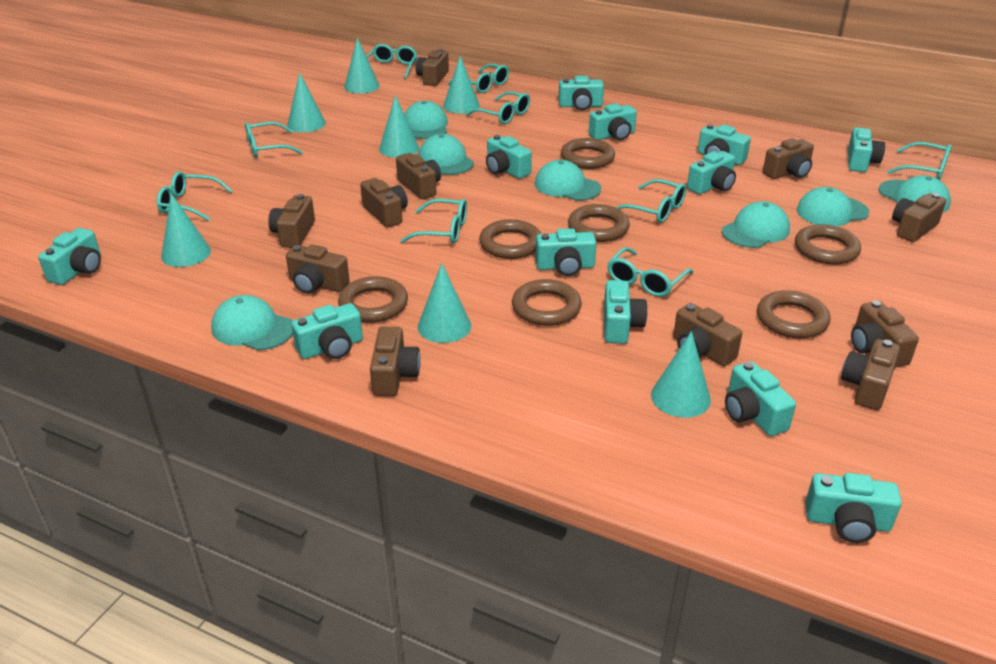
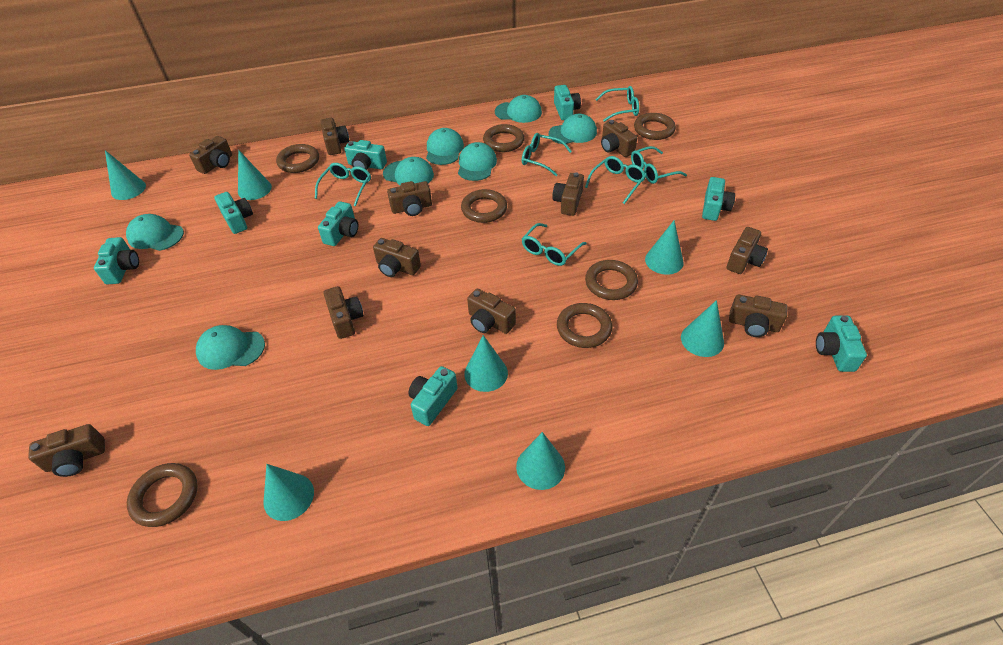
turquoise camera: [38,228,101,285] [291,303,363,359] [486,135,532,179] [535,228,597,276] [558,76,604,110] [589,103,637,140] [604,280,648,344] [687,151,736,194] [698,124,751,165] [725,361,796,436] [805,473,902,543] [848,127,885,172] = 12 -> [94,237,139,285] [214,192,253,234] [318,201,358,246] [345,140,387,170] [408,366,458,426] [554,85,581,120] [702,177,735,221] [816,316,867,372] = 8
turquoise glasses: [157,171,232,221] [245,122,303,158] [366,44,417,79] [400,199,467,244] [448,64,509,93] [466,91,530,124] [607,247,693,297] [616,179,686,223] [887,142,952,180] = 9 -> [315,163,371,206] [522,133,572,176] [522,223,587,266] [585,156,646,204] [595,86,639,122] [631,146,687,184] = 6

